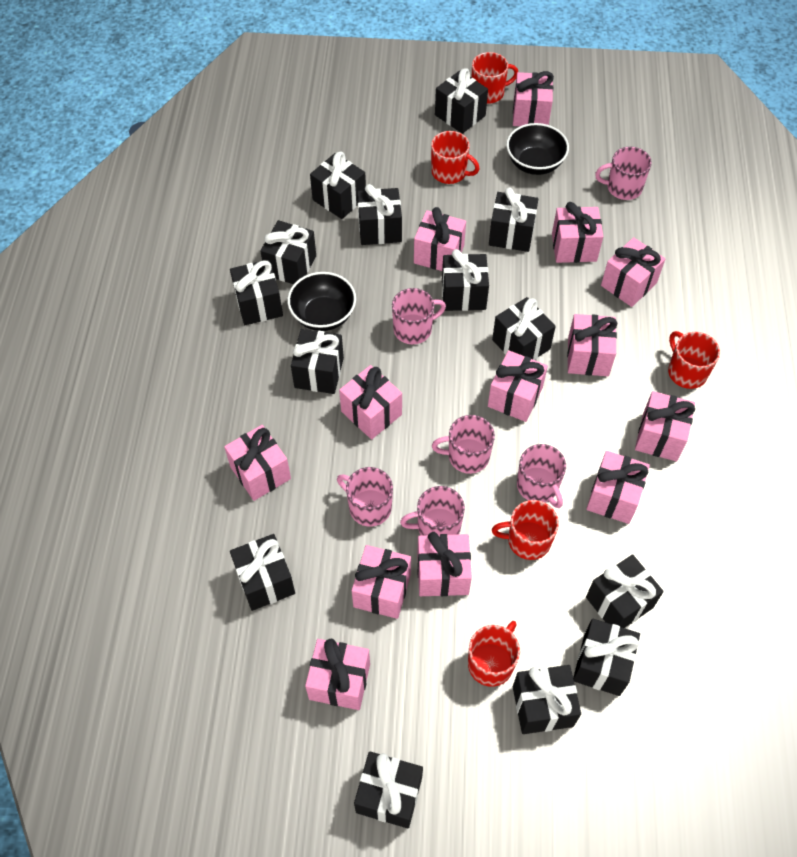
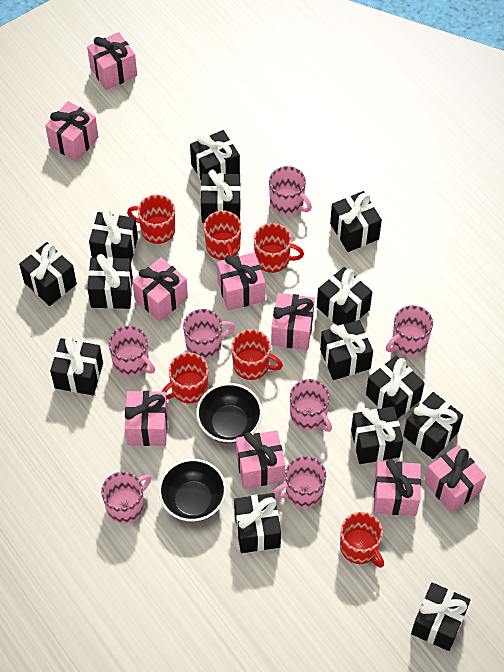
pink gift: [224,425,291,501] [305,638,370,710] [339,365,402,439] [352,545,411,619] [414,207,466,271] [417,532,472,596] [488,350,548,422] [513,71,554,126] [552,202,603,263] [567,314,617,376] [586,451,650,524] [601,237,665,307] [635,391,695,461] = 13 -> [45,101,99,162] [87,32,137,90] [125,391,168,446] [132,257,188,321] [217,252,265,311] [236,430,285,489] [271,293,315,350] [374,459,421,516] [424,445,486,513] = 9
pink mug: [337,467,393,527] [392,288,446,344] [400,486,465,536] [432,415,495,474] [517,444,566,508] [595,147,652,200] = 6 -> [101,472,151,524] [108,326,155,376] [183,309,235,359] [269,166,312,215] [273,456,326,508] [290,379,332,432] [386,305,433,356] = 7
red mug: [431,131,480,184] [468,621,520,687] [472,52,518,104] [492,500,559,560] [668,331,720,389] = 5 -> [127,194,175,244] [161,352,208,403] [204,211,241,260] [231,329,283,380] [254,223,304,273] [340,512,384,568] = 6

